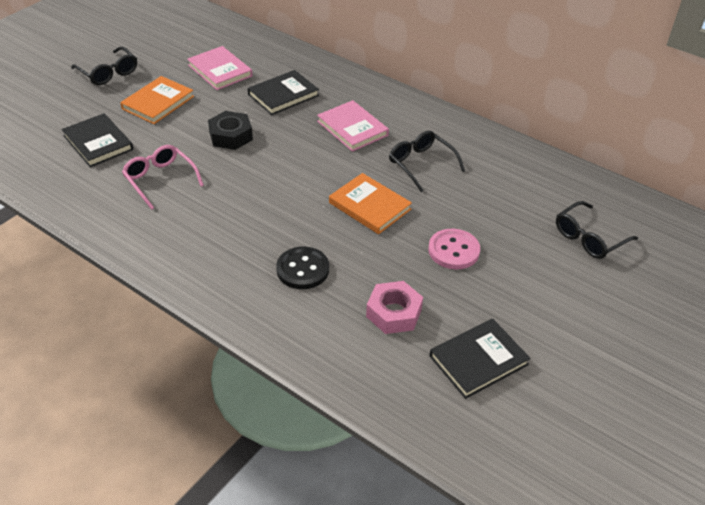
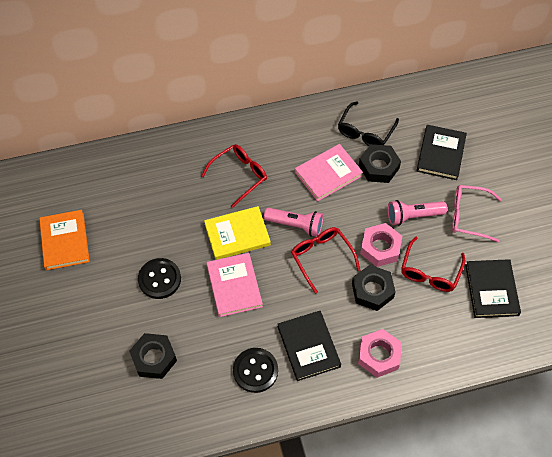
black button: [276,246,329,289] = 1 -> [138,258,181,299] [233,348,278,393] = 2
black glasses: [71,47,137,85] [389,131,465,192] [556,201,638,259] = 3 -> [338,102,399,146] = 1
black nut: [208,111,253,150] = 1 -> [129,333,177,379] [352,265,396,311] [359,144,401,183] = 3
orange book: [120,76,194,124] [329,173,412,234] = 2 -> [39,210,90,270] = 1
pink button: [428,229,480,269] = 1 -> none = 0
pink flashlight: none = 0 -> [264,208,323,237] [388,200,447,226] = 2
pink nut: [366,281,423,334] = 1 -> [358,329,402,378] [360,223,402,267] = 2
red glasses: none = 0 -> [201,144,267,208] [291,227,360,293] [401,237,465,292] = 3
yellow book: none = 0 -> [204,206,271,260] = 1

